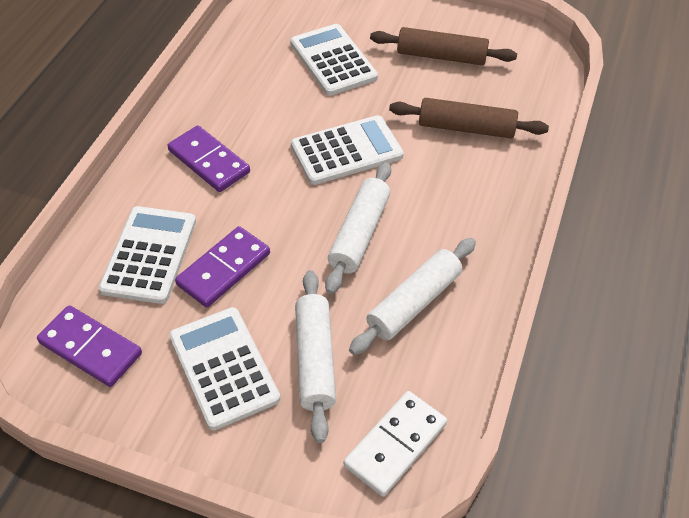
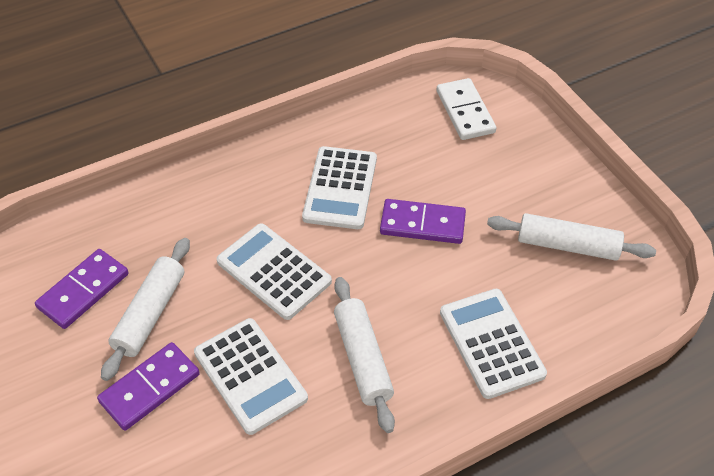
brown rolling pin: [370,27,517,65] [389,98,549,139] = 2 -> none = 0

